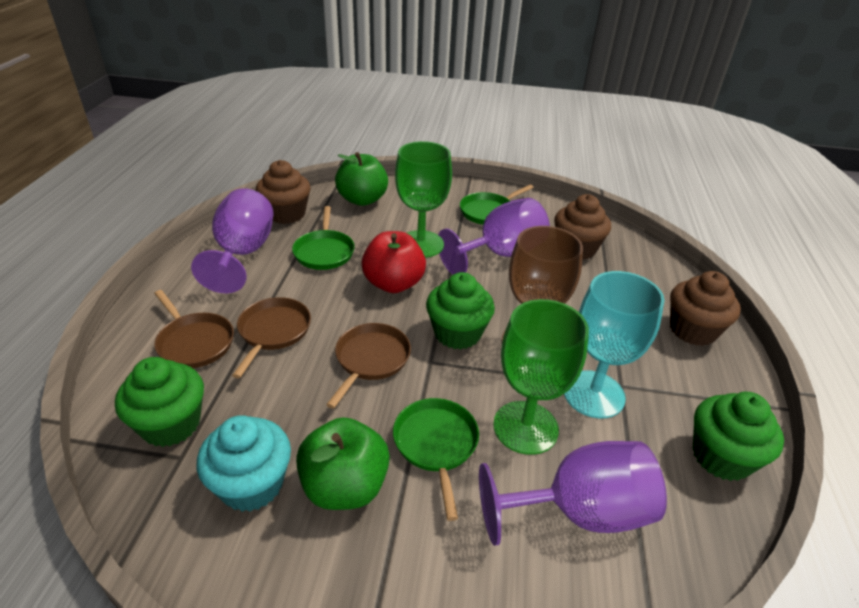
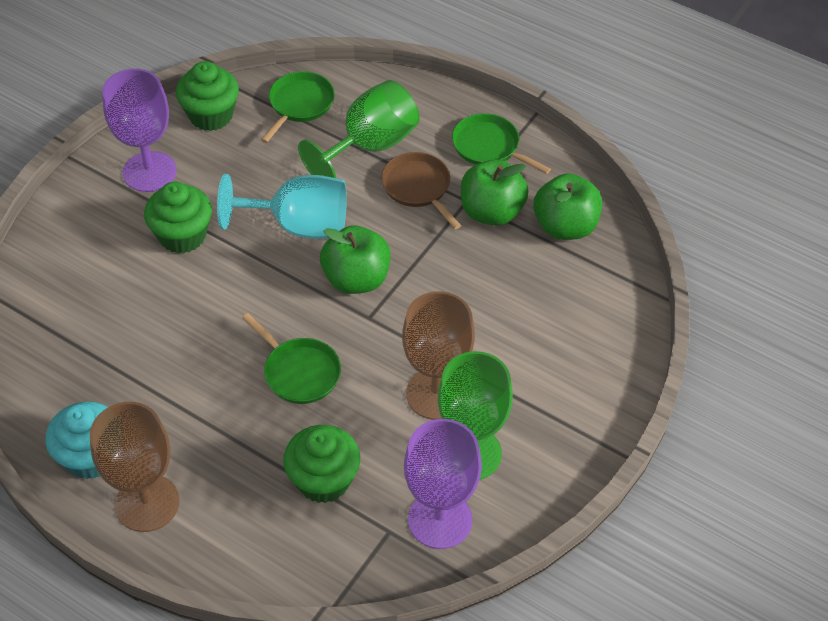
brown cupcake: [256,160,311,224] [554,194,611,260] [670,271,741,346] = 3 -> none = 0
brown goblet: [502,226,583,342] = 1 -> [90,402,180,532] [402,291,475,420] = 2
brown pan: [154,290,234,368] [232,297,311,378] [326,323,411,409] = 3 -> [381,152,461,229] = 1
green apple: [296,417,390,510] [335,152,388,206] = 2 -> [320,225,391,294] [461,159,529,226] [534,173,602,240] = 3
purple goblet: [191,188,274,294] [437,198,550,275] [479,441,667,546] = 3 -> [102,69,177,192] [404,419,482,549] = 2
red apple: [361,231,426,293] = 1 -> none = 0

